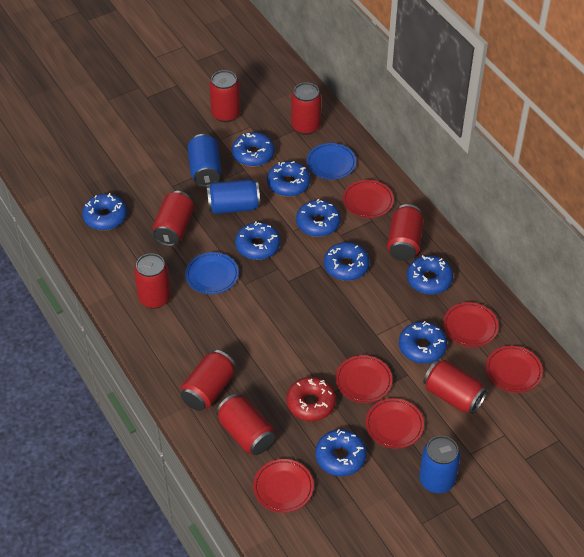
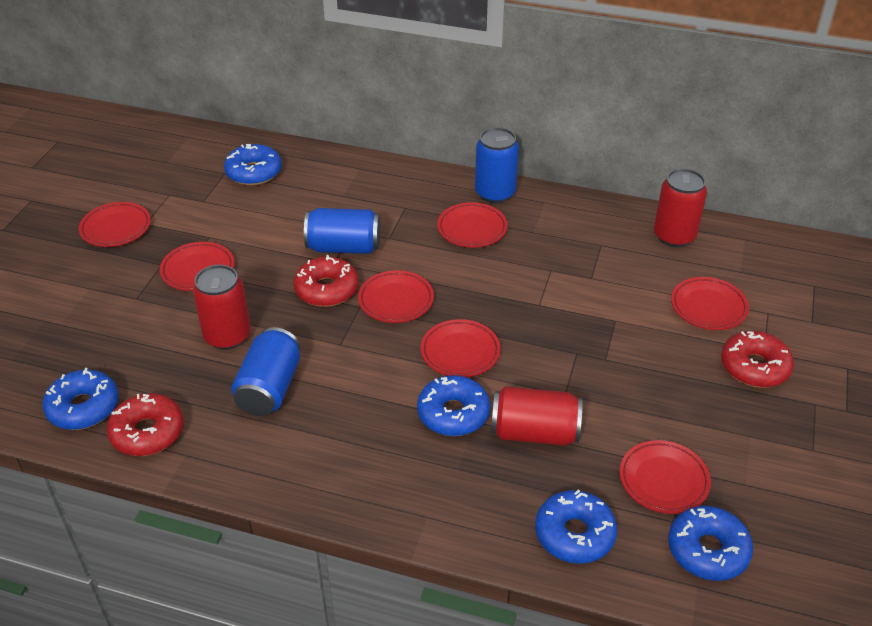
blue donut: [82,193,127,230] [232,132,274,166] [235,221,280,260] [267,161,310,197] [296,199,341,237] [315,429,367,476] [324,242,370,281] [399,321,447,364] [407,255,453,295] = 9 -> [43,368,119,430] [224,144,282,185] [417,375,490,436] [535,489,617,564] [668,506,753,581] = 5
blue plate: [185,252,239,294] [307,143,356,180] = 2 -> none = 0
red can: [134,253,171,309] [153,191,194,246] [181,350,236,411] [209,70,240,122] [216,394,275,455] [291,82,321,135] [387,204,424,261] [423,360,488,414] = 8 -> [193,265,251,350] [491,386,583,446] [654,168,707,247] = 3
red donut: [286,377,336,421] = 1 -> [107,393,184,456] [293,255,358,307] [721,331,794,388] = 3
red plate: [253,459,314,513] [336,355,393,403] [343,180,394,218] [366,398,424,449] [443,302,499,347] [486,346,543,393] = 6 -> [79,202,151,247] [160,242,234,291] [358,270,434,323] [421,319,501,377] [437,202,508,248] [620,440,711,514] [671,277,749,330] = 7

